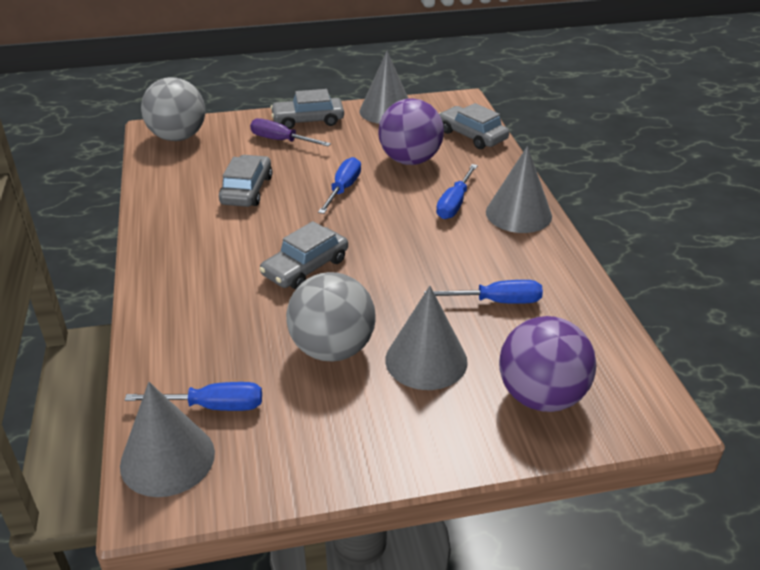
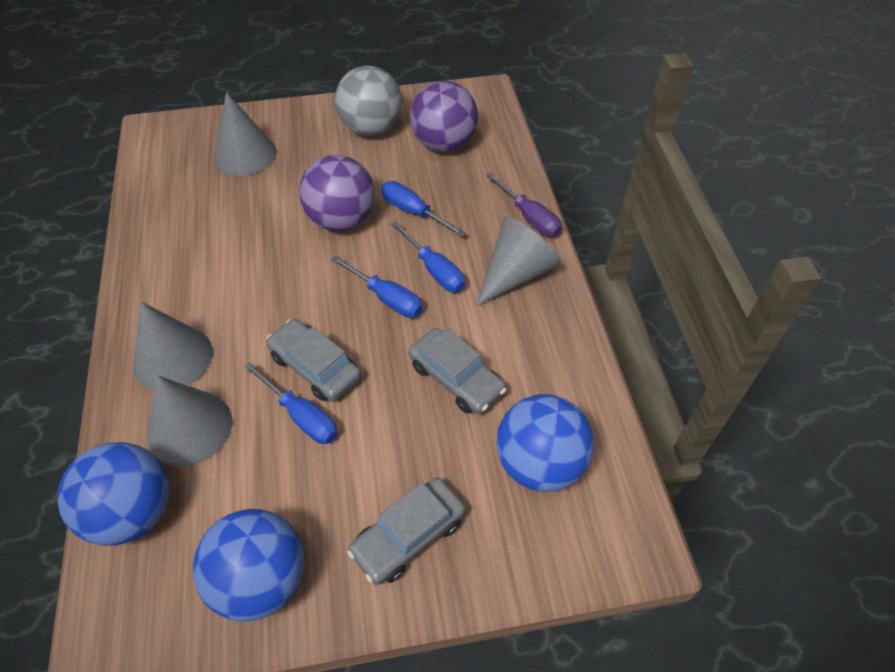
blue ball: none = 0 -> [57,442,169,546] [193,509,305,622] [496,394,594,492] = 3
grey ball: [141,77,205,141] [286,272,376,361] = 2 -> [335,66,402,136] = 1
grey car: [219,155,272,207] [260,221,348,289] [270,89,344,129] [439,103,509,149] = 4 -> [266,318,361,401] [347,477,466,585] [408,328,507,414] = 3

